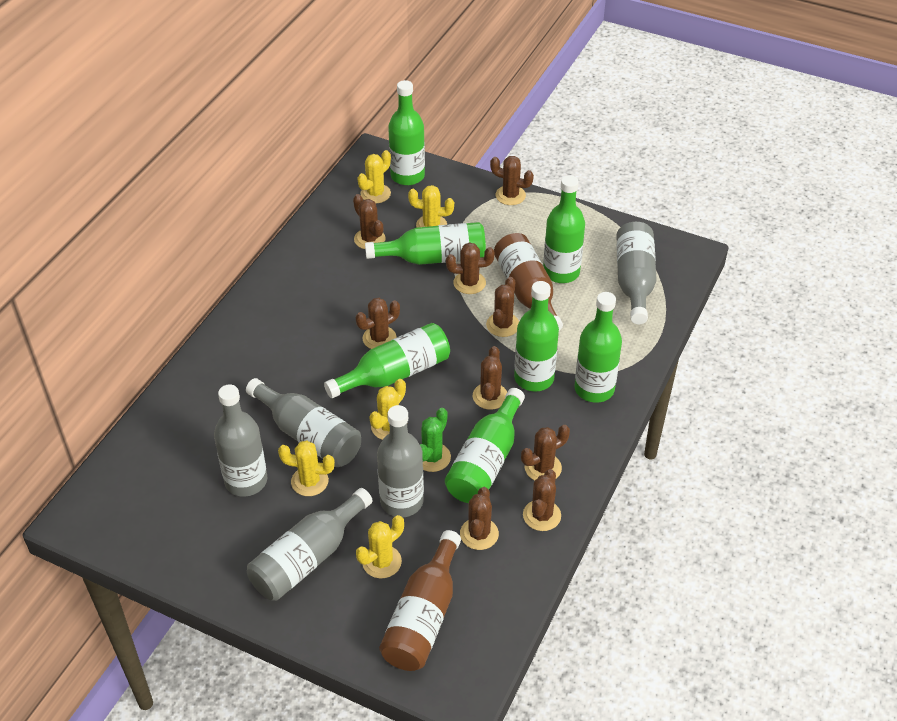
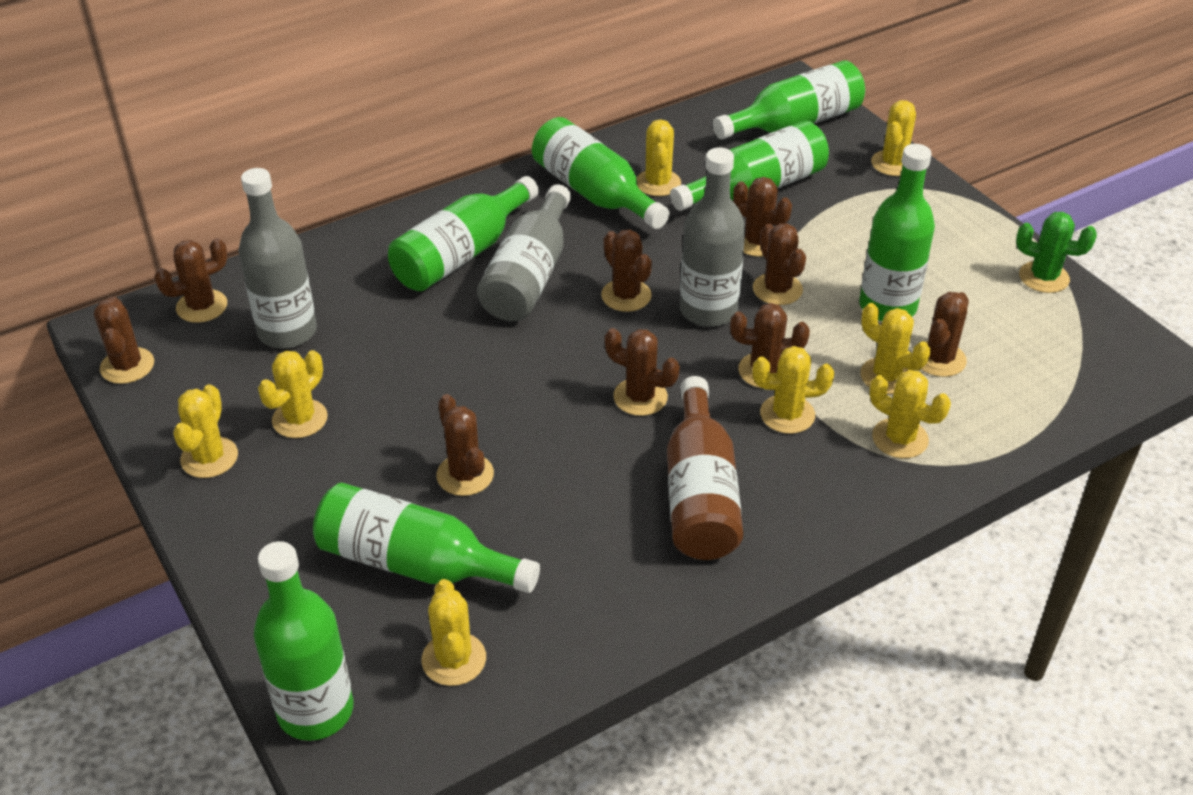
brown bottle: [379,530,461,671] [494,233,563,331] = 2 -> [667,376,743,560] = 1
grey bottle: [214,384,267,497] [246,378,361,467] [247,488,373,601] [377,405,424,517] [616,222,657,324] = 5 -> [239,168,317,349] [477,184,571,321] [680,148,746,327] = 3
yellow cactus: [278,441,335,496] [356,515,404,578] [357,150,391,204] [369,379,406,440] [408,185,454,227] = 5 -> [173,384,238,478] [258,350,328,438] [422,579,486,686] [637,119,681,196] [752,346,834,434] [860,303,930,394] [869,370,951,458] [871,100,916,176] = 8

